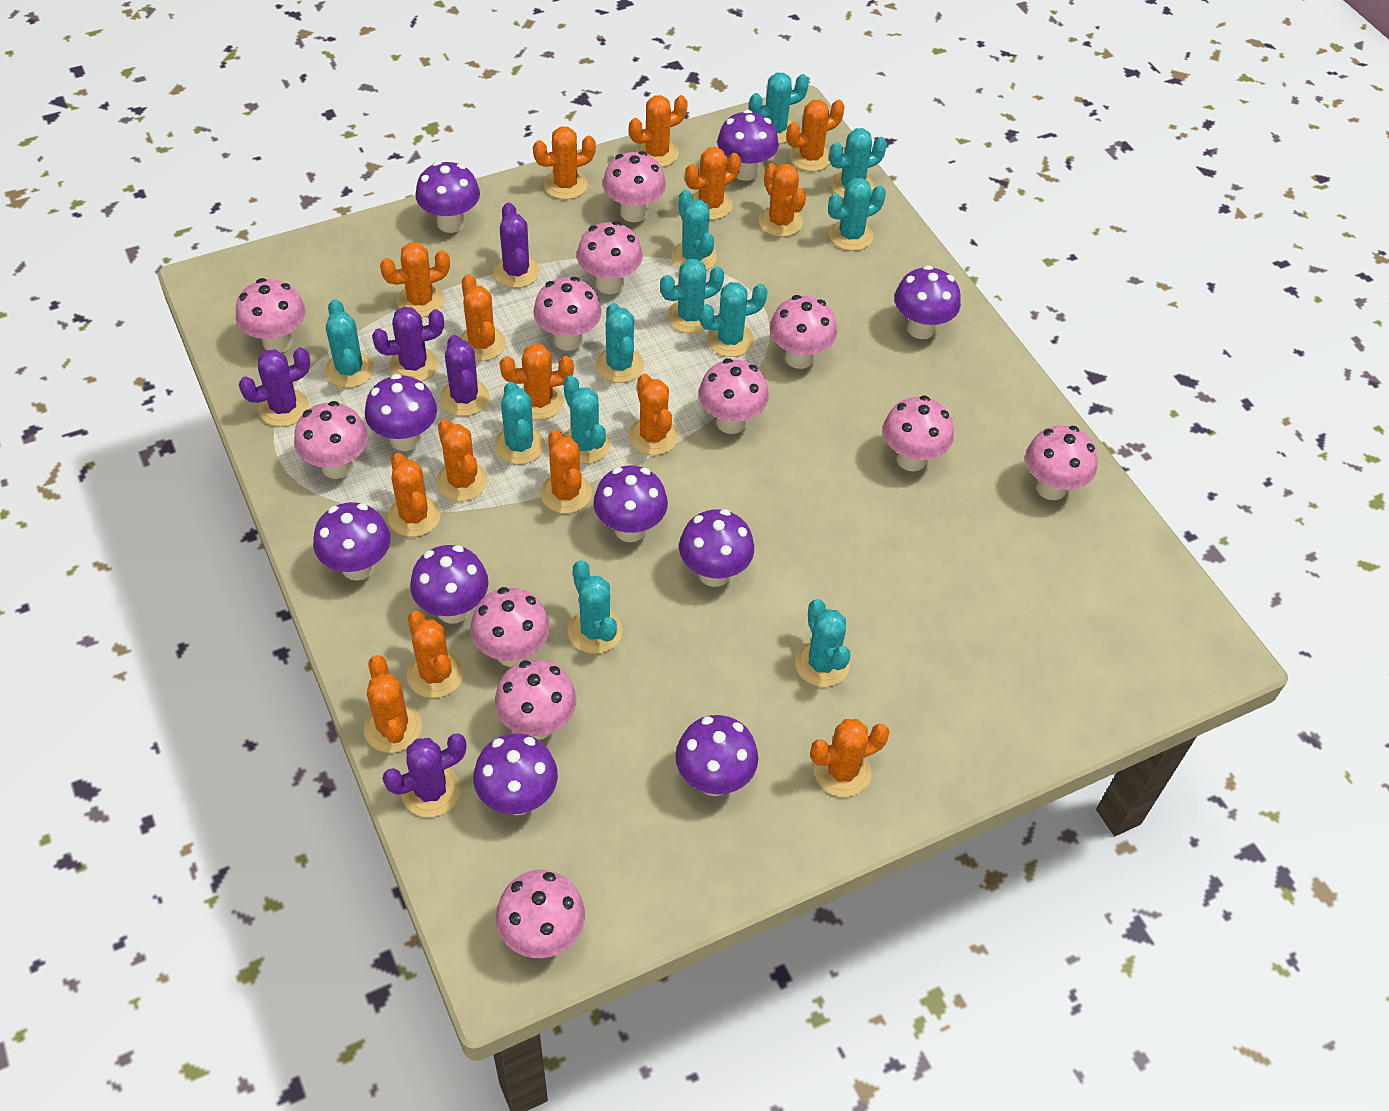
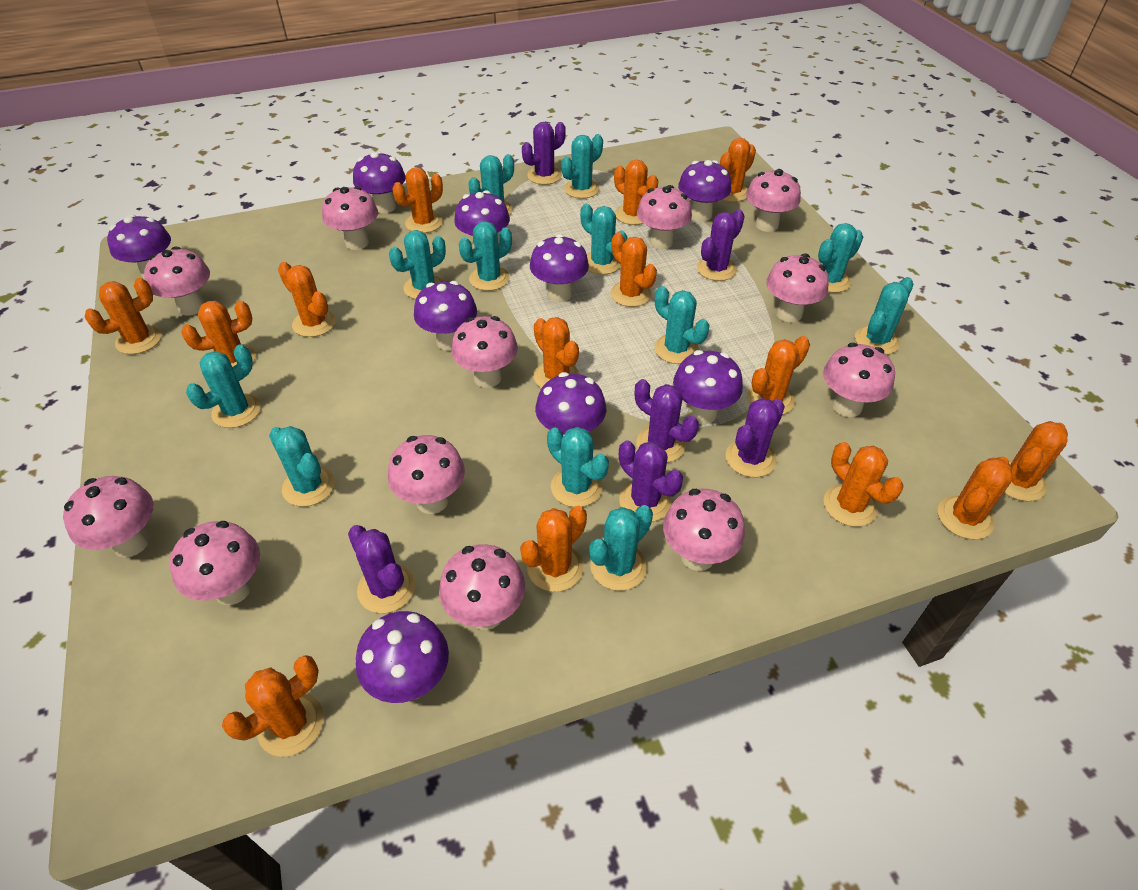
orange cactus: [364,655,422,753] [380,242,450,317] [388,453,441,537] [407,611,463,698] [436,419,488,501] [460,274,506,361] [499,344,574,420] [533,127,596,199] [540,430,592,514] [628,374,678,455] [629,95,688,167] [685,147,741,220] [759,163,806,237] [786,100,845,171] [810,719,890,797] = 15 -> [85,278,161,354] [181,301,256,367] [222,655,324,757] [278,262,336,337] [393,167,443,233] [520,506,587,592] [533,317,579,388] [611,232,657,307] [614,159,659,225] [720,138,756,202] [747,336,810,415] [824,442,904,527] [938,457,1012,540] [1004,421,1068,501] = 14
purple cactus: [239,347,310,427] [372,307,444,381] [382,733,466,817] [440,335,490,416] [493,202,540,288] = 5 -> [348,525,415,613] [522,122,566,185] [619,440,683,522] [635,379,699,462] [697,209,745,281] [726,398,785,477] = 6
purple mushroom: [313,502,391,581] [365,374,437,451] [410,545,489,624] [415,161,480,233] [473,733,558,815] [593,466,668,542] [675,715,758,796] [679,509,754,587] [717,110,779,181] [894,265,961,339] = 10 -> [107,215,171,280] [353,151,405,213] [356,611,449,703] [414,281,477,351] [454,190,510,249] [530,234,589,302] [535,372,606,436] [673,350,743,424] [678,160,731,222] = 9

